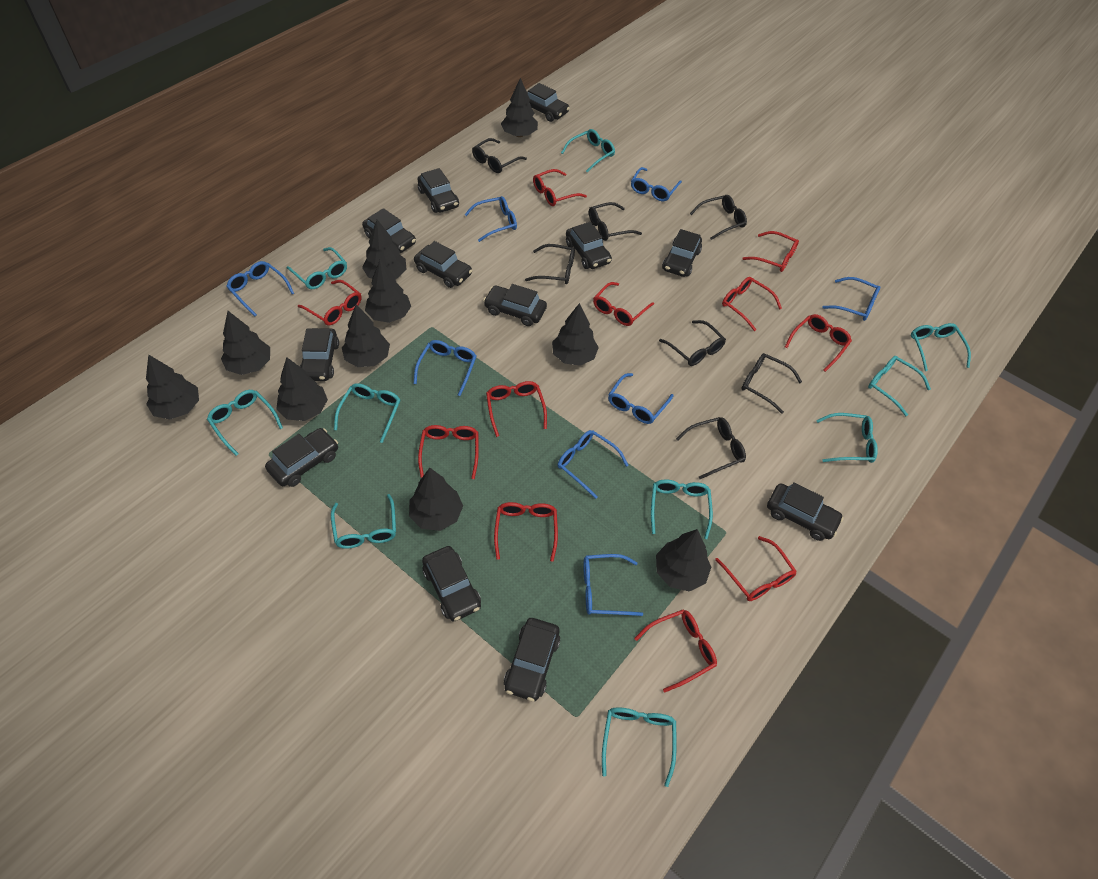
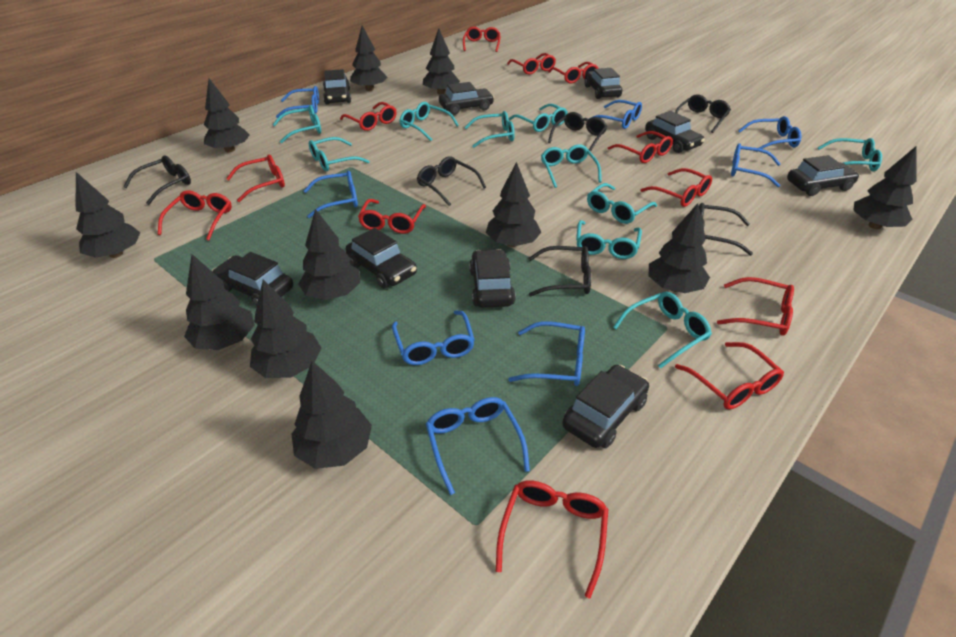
black car: [265,428,338,487] [300,328,339,381] [362,208,416,253] [414,241,472,288] [418,168,459,213] [422,546,481,622] [483,284,547,326] [504,618,560,701] [527,83,570,122] [566,222,612,269] [662,229,702,277] [767,482,844,541] = 12 -> [212,252,293,306] [323,69,351,104] [346,228,417,288] [439,82,494,115] [469,249,516,308] [562,365,649,448] [584,68,622,99] [645,111,705,153] [787,155,859,196] = 9
black glasses: [472,138,527,173] [525,244,575,284] [589,202,642,241] [659,320,726,366] [676,417,746,479] [690,195,747,240] [742,353,802,414] = 7 -> [123,155,191,205] [417,156,486,206] [529,246,591,297] [548,112,607,152] [675,94,731,133] [699,203,753,256] = 6
black tree: [146,354,199,419] [221,311,270,375] [277,357,328,421] [342,304,390,367] [362,220,406,279] [365,260,411,323] [409,468,463,531] [501,78,538,137] [552,303,599,366] [656,529,711,592] = 10 -> [76,172,140,258] [184,254,255,350] [204,78,250,152] [250,280,321,378] [292,361,372,469] [298,209,360,300] [350,25,387,91] [423,28,460,95] [486,162,541,247] [649,203,710,293] [853,146,917,229] = 11
red glasses: [298,280,361,325] [418,425,479,479] [486,381,547,437] [494,502,558,562] [533,169,587,206] [593,282,654,326] [634,609,717,693] [715,536,797,601] [722,277,782,331] [742,231,799,272] [785,314,852,372] = 11 -> [158,190,232,241] [226,154,285,202] [340,102,397,131] [358,199,426,234] [463,27,500,52] [496,480,608,599] [507,53,556,74] [548,62,599,83] [608,131,673,163] [640,168,712,207] [675,342,784,409] [717,277,794,336] = 12

